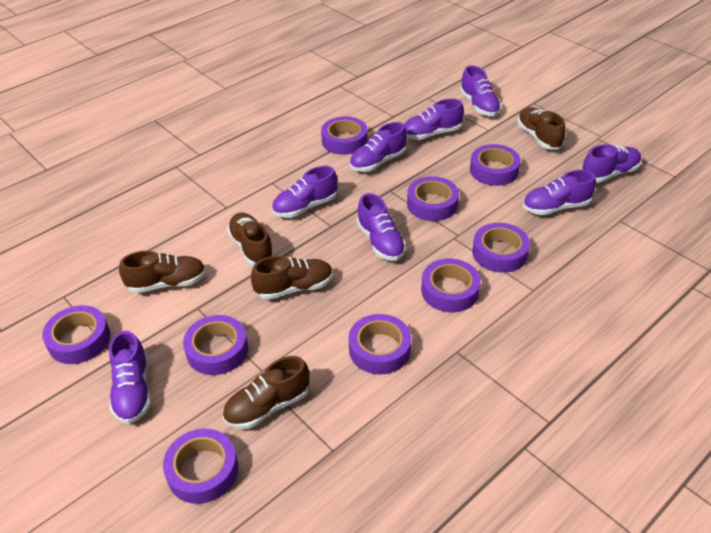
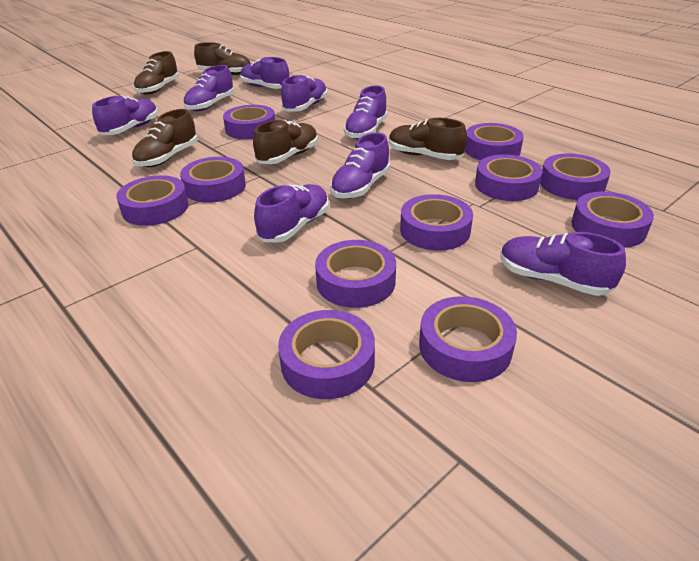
purple tape: [42,305,110,364] [163,429,238,504] [183,315,248,375] [321,116,368,155] [348,314,411,374] [407,176,459,221] [421,258,481,312] [470,144,521,186] [472,223,530,273] = 9 -> [116,175,189,226] [180,157,246,203] [223,105,275,139] [278,310,375,399] [315,240,396,308] [400,194,473,251] [419,296,517,382] [465,123,524,160] [475,154,543,201] [540,153,611,200] [571,192,654,248] = 11

